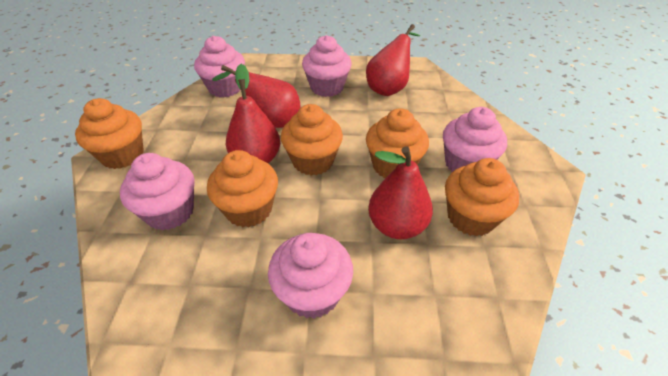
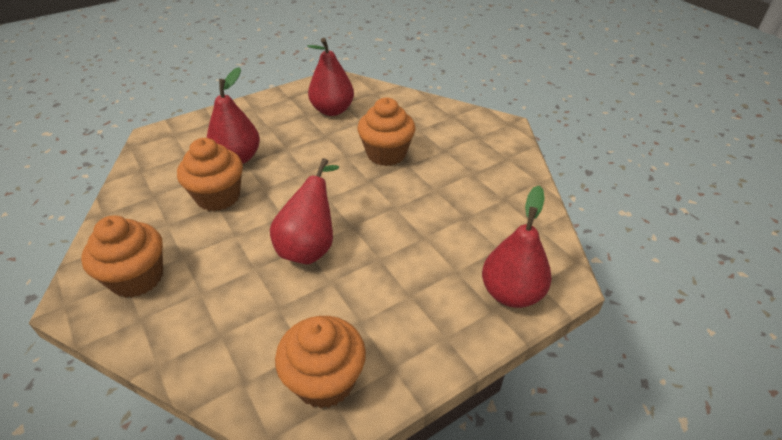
orange cupcake: [75,98,144,169] [207,150,278,227] [281,104,343,175] [366,108,429,178] [445,158,519,236] = 5 -> [81,215,163,298] [177,138,243,211] [275,316,366,408] [357,97,415,166] = 4
pink cupcake: [120,153,195,230] [194,36,245,97] [268,233,353,319] [302,35,352,97] [443,107,507,172] = 5 -> none = 0

